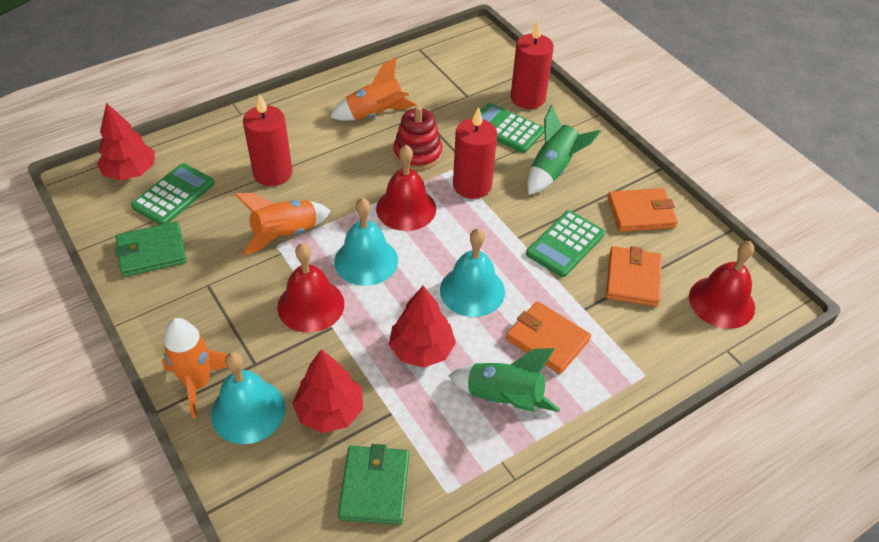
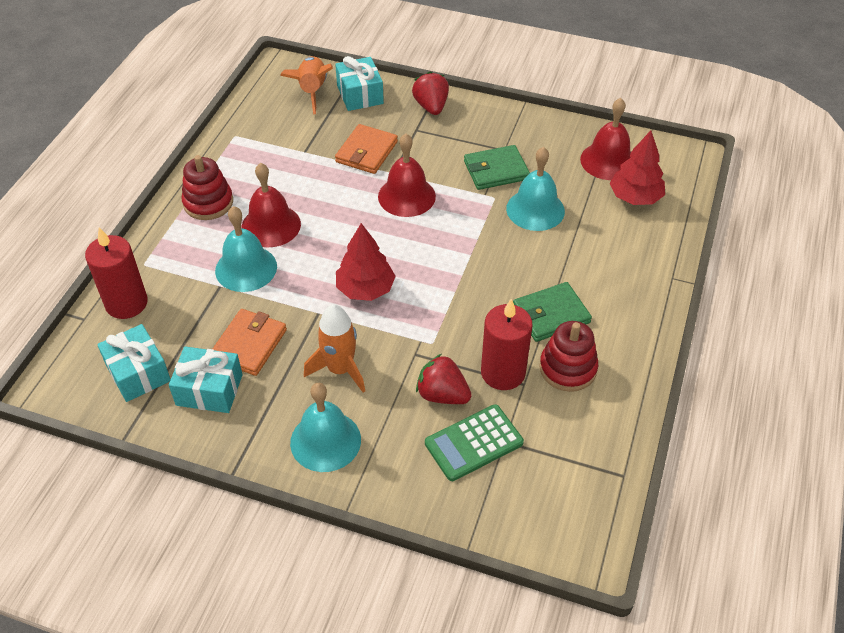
green calculator: [131,163,215,225] [480,103,545,153] [526,210,605,277] = 3 -> [425,404,524,481] = 1
green rocket: [448,348,560,412] [527,105,601,195] = 2 -> none = 0
orange rocket: [162,318,228,418] [234,193,331,255] [330,57,417,121] = 3 -> [280,56,333,114] [304,304,365,393] = 2
orange wallet: [506,301,591,374] [606,246,662,307] [608,188,678,232] = 3 -> [213,309,287,376] [335,124,398,174] = 2
red candle: [243,93,292,186] [453,107,497,199] [510,20,554,109] = 3 -> [85,228,148,319] [481,299,532,390] = 2
red stacking toy: [393,106,443,170] = 1 -> [181,155,233,220] [539,321,598,392] = 2
red strawberry: none = 0 -> [412,72,449,115] [416,354,472,404] = 2
red tree: [97,103,155,181] [292,349,363,433] [389,286,456,368] = 3 -> [336,223,396,301] [609,131,665,205] = 2
turquoise gift: none = 0 -> [97,324,171,402] [169,346,243,413] [335,56,384,111] = 3

